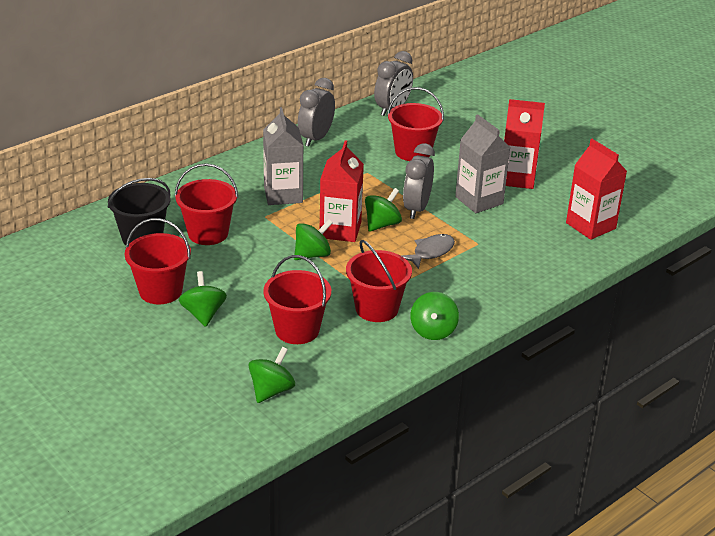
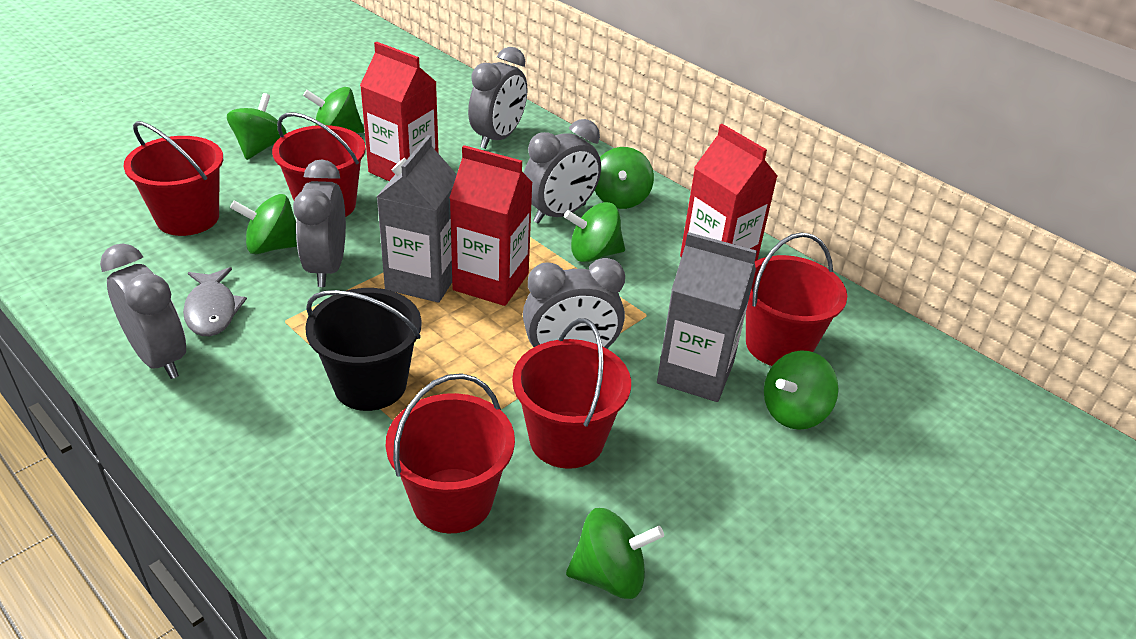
green spinning top: [179,271,227,327] [249,347,295,403] [294,219,332,260] [365,188,402,232] [410,292,459,340] = 5 -> [227,93,287,160] [230,194,297,254] [303,87,364,133] [564,202,625,262] [566,508,664,599] [595,147,654,209] [764,350,839,430] = 7
grey clock: [298,78,335,147] [374,51,413,116] [403,143,435,219] = 3 -> [100,243,186,379] [293,159,346,287] [468,47,527,149] [523,258,625,350] [524,119,601,224] = 5

